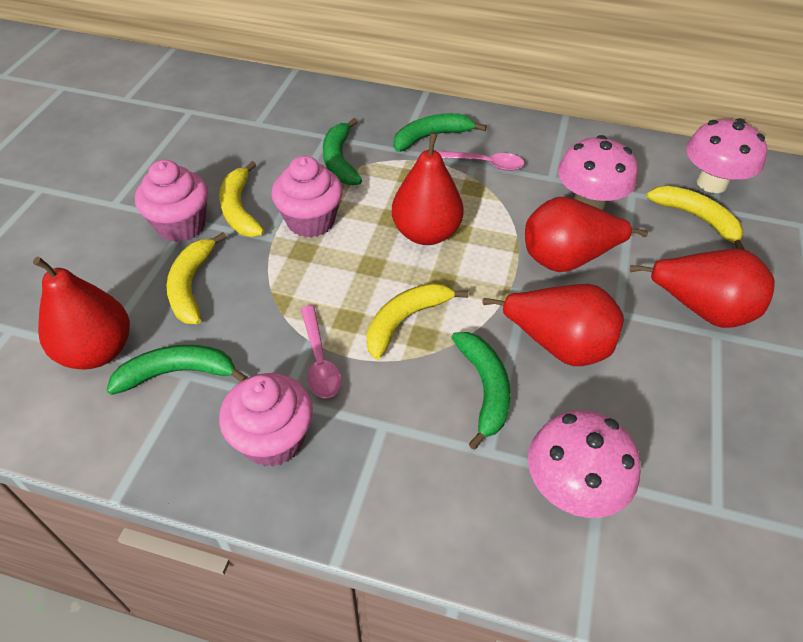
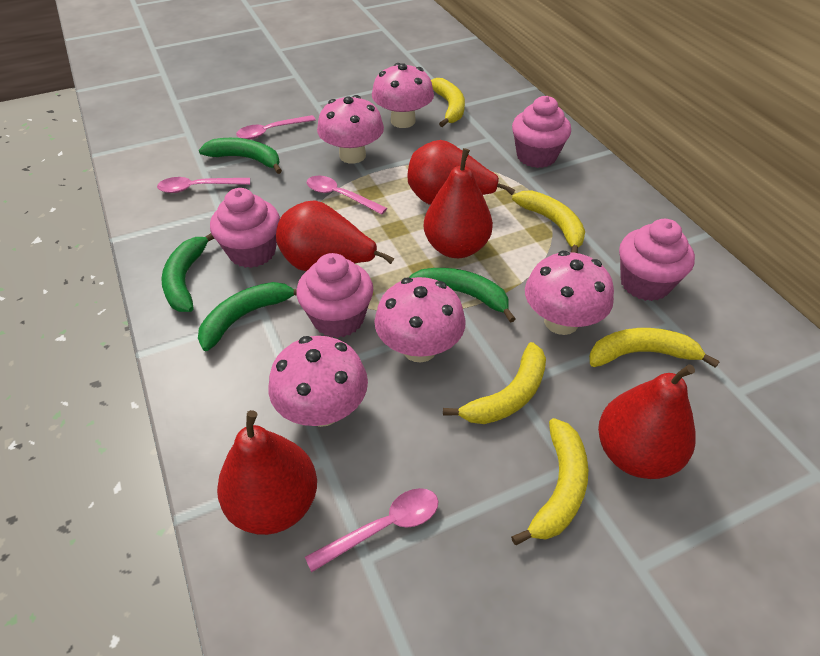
pink cupcake: [135,160,208,242] [219,373,313,467] [271,156,343,238] = 3 -> [210,188,280,268] [296,253,373,338] [512,96,571,168] [619,219,695,301] = 4
pink mushroom: [528,410,641,518] [558,135,638,210] [686,118,767,193] = 3 -> [269,336,368,427] [317,95,384,164] [372,63,434,128] [374,277,466,362] [525,251,614,335] = 5
pink spoon: [301,305,342,398] [437,151,524,171] = 2 -> [157,177,250,193] [236,115,316,140] [305,488,438,572] [307,176,387,214] = 4
yellow banana: [167,232,226,324] [219,161,264,237] [366,283,469,360] [646,186,745,250] = 4 -> [431,78,465,127] [443,342,546,424] [511,418,588,545] [512,190,585,253] [589,328,720,368] = 5

